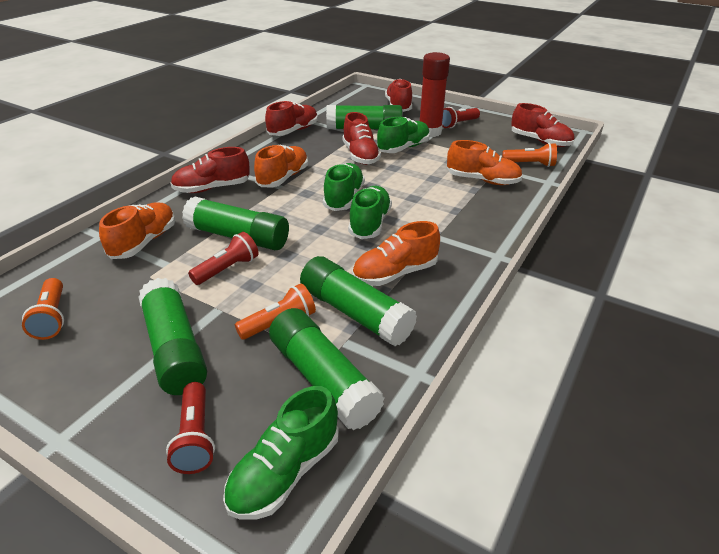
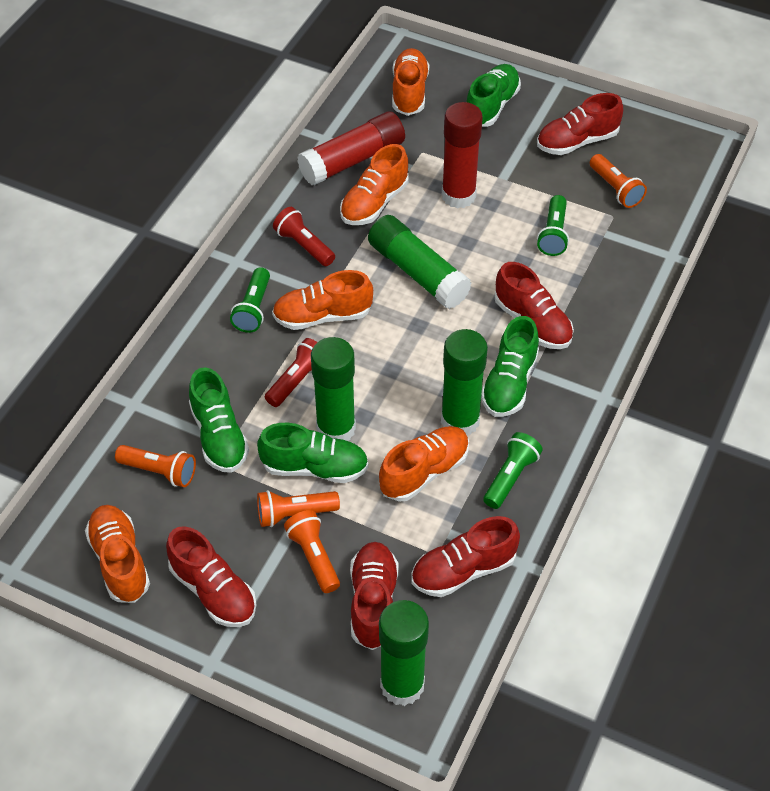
green flashlight: none = 0 -> [230,267,270,333] [483,432,543,509] [537,195,569,256] = 3
green glue stick: [139,278,207,395] [182,196,289,250] [269,308,385,430] [300,256,417,346] [326,105,403,129] = 5 -> [311,337,356,441] [368,215,472,309] [379,600,429,706] [441,329,488,436] = 4
orange flashlight: [22,278,64,340] [235,283,316,340] [502,143,557,167] = 3 -> [115,445,196,487] [257,490,340,527] [284,510,340,593] [590,154,647,208] = 4
orange shoe: [99,202,175,259] [254,145,308,187] [352,221,440,286] [447,140,523,185] = 4 -> [85,505,150,603] [272,270,373,330] [340,144,409,225] [379,426,469,502] [392,48,429,116] = 5
red flashlight: [166,382,215,474] [188,232,259,285] [442,107,480,128] = 3 -> [265,338,318,407] [273,207,335,266] = 2
red glue stick: [420,52,450,137] = 1 -> [297,111,405,185] [442,102,483,209] = 2

